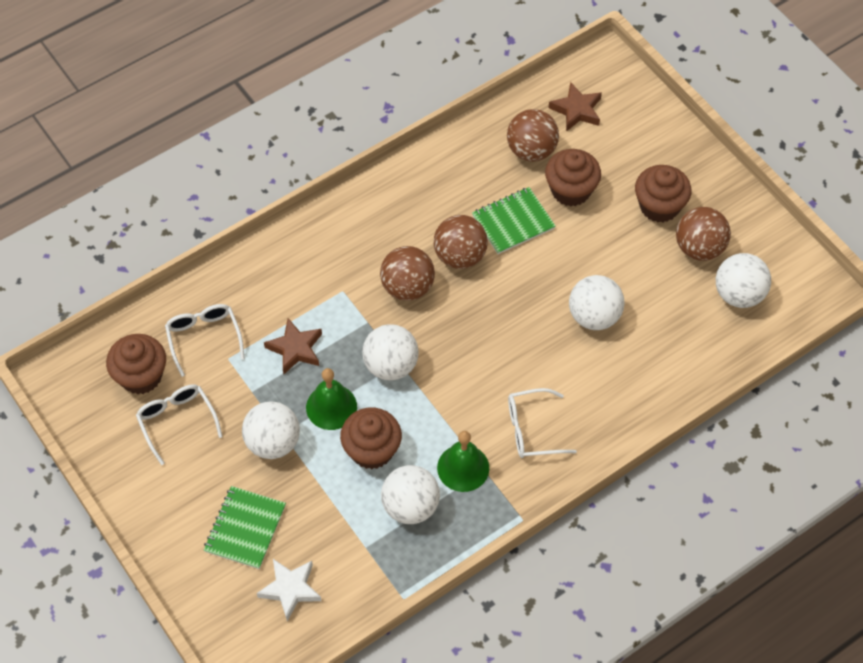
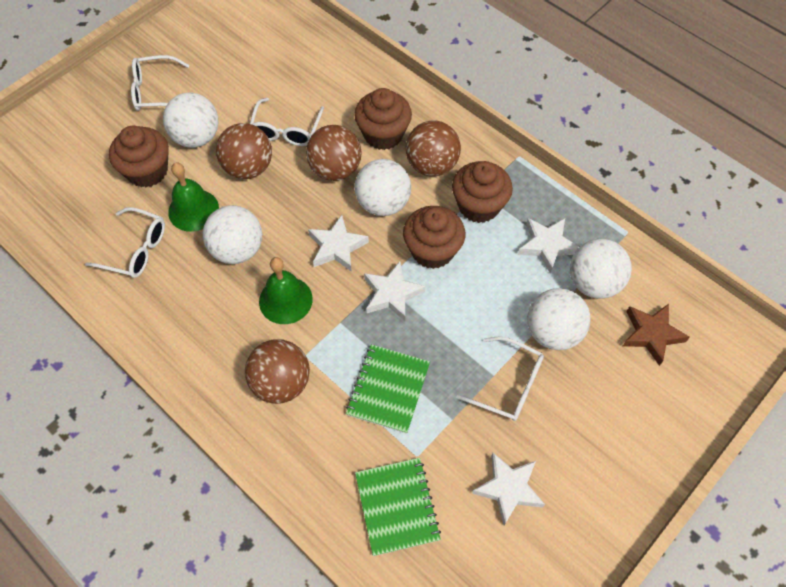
brown star: [264,318,322,375] [548,82,602,132] = 2 -> [622,304,690,366] = 1
white glasses: [136,385,223,465] [165,304,245,377] [508,388,577,458] = 3 -> [85,207,165,278] [131,55,189,111] [250,98,324,146] [456,337,544,421] = 4
white star: [257,559,321,621] = 1 -> [308,215,369,272] [364,261,426,321] [472,453,545,525] [518,218,579,274] = 4

